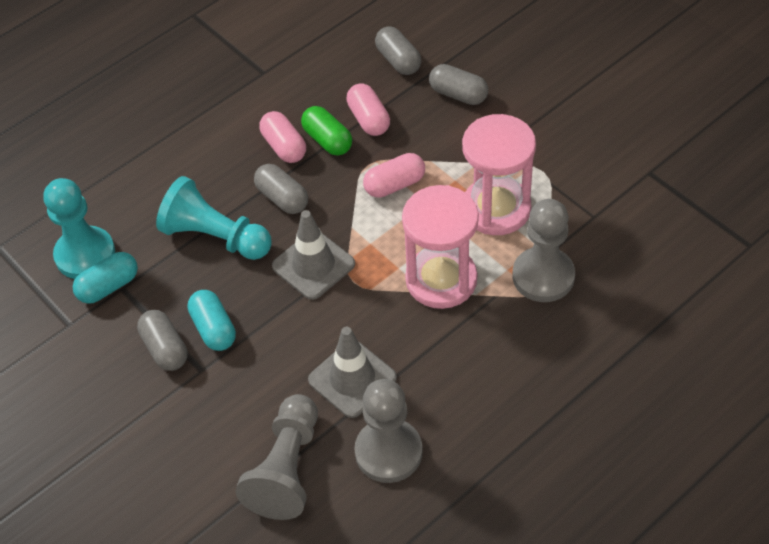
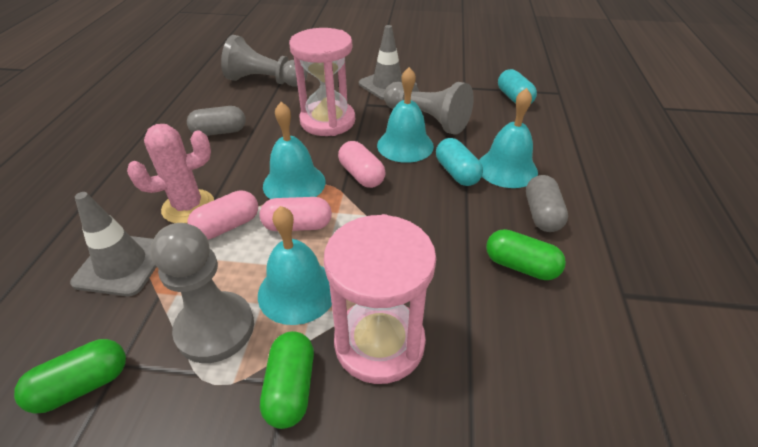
green capsule: [301,106,352,156] = 1 -> [14,339,126,413] [260,331,314,429] [486,229,566,280] = 3
grey capsule: [137,310,187,371] [254,164,308,214] [375,26,421,75] [429,64,488,105] = 4 -> [187,106,246,136] [526,175,568,232] = 2
pink cactus: none = 0 -> [127,124,214,223] = 1
turquoise bell: none = 0 -> [258,206,332,325] [263,102,326,199] [377,67,434,163] [479,88,538,188] = 4
turquoise pawn: [43,178,115,279] [156,176,272,260] = 2 -> none = 0

